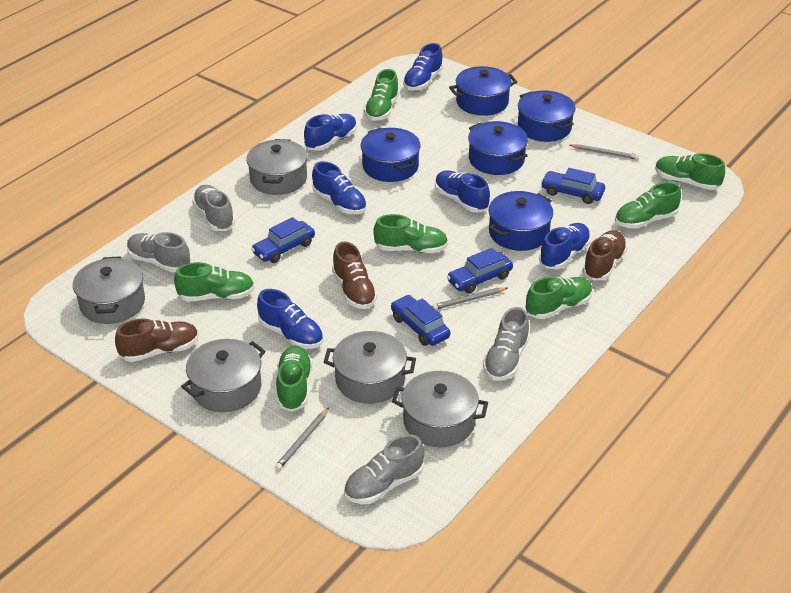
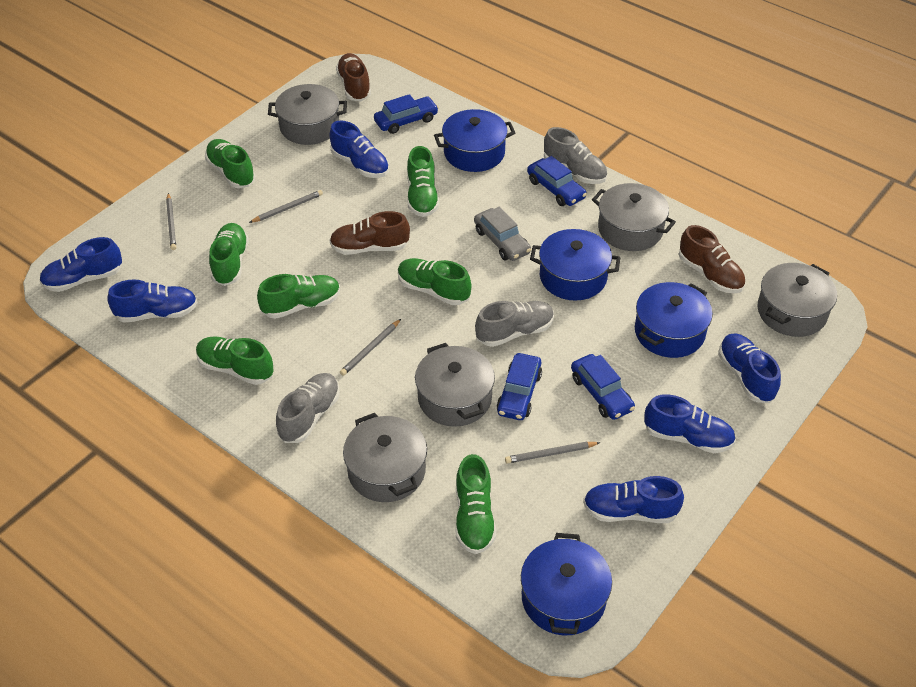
blue pot: [360,128,421,182] [449,66,517,116] [468,121,528,175] [489,191,553,251] [518,90,575,142] = 5 -> [434,109,515,172] [521,533,612,635] [530,229,621,301] [635,282,713,358] = 4
grey car: none = 0 -> [474,207,531,261] = 1
grey pencil: [275,408,329,470] [432,287,507,310] [569,144,639,160] = 3 -> [166,193,176,250] [249,190,323,223] [340,319,401,376] [505,442,600,464] = 4
grey shoe: [127,232,191,272] [192,185,235,231] [344,434,424,504] [483,307,530,381] = 4 -> [276,373,340,443] [475,301,554,347] [544,127,607,184] = 3

